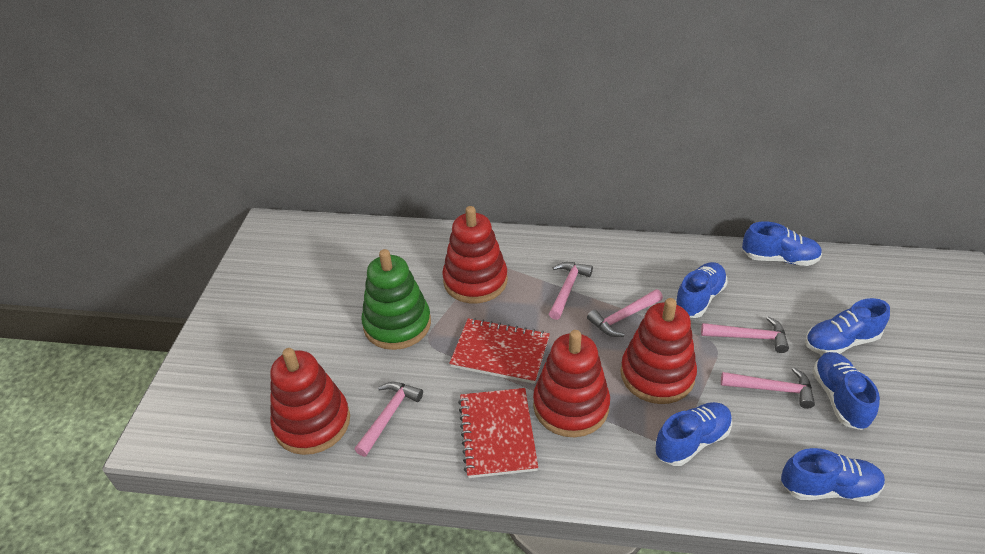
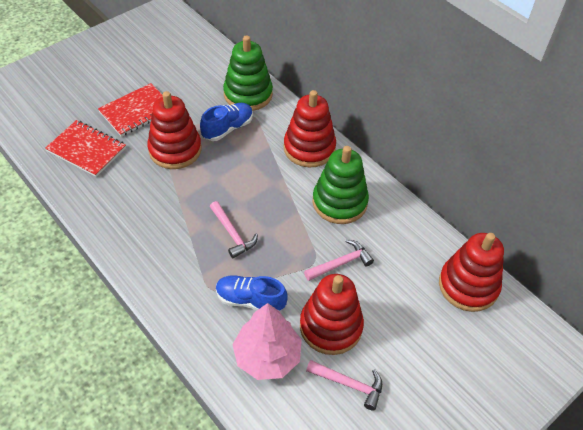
blue shoe: [655,402,732,466] [676,262,728,318] [742,222,822,266] [781,448,885,502] [805,298,890,355] [812,352,880,430] = 6 -> [200,103,253,141] [216,275,288,312] = 2
green stacking toy: [361,249,431,350] = 1 -> [223,35,273,111] [312,146,369,224] = 2
pink hammer: [355,382,423,457] [549,262,593,320] [587,289,663,337] [701,316,789,353] [721,368,815,409] = 5 -> [210,201,258,258] [304,239,374,281] [306,360,382,411] = 3
pink tree: none = 0 -> [232,303,302,380] = 1

